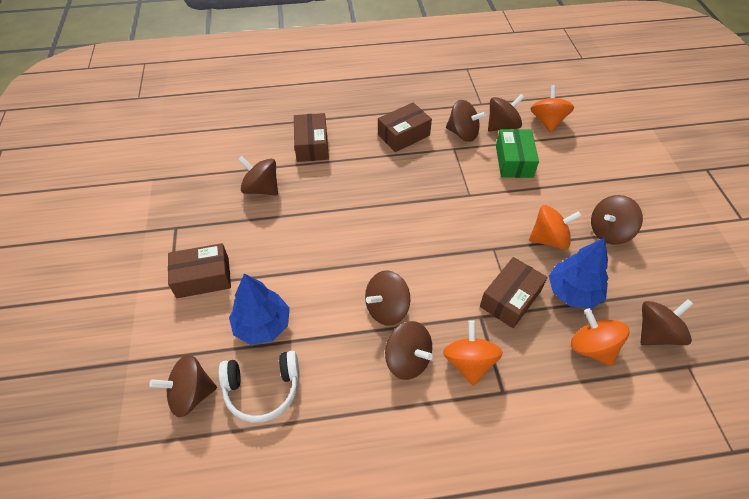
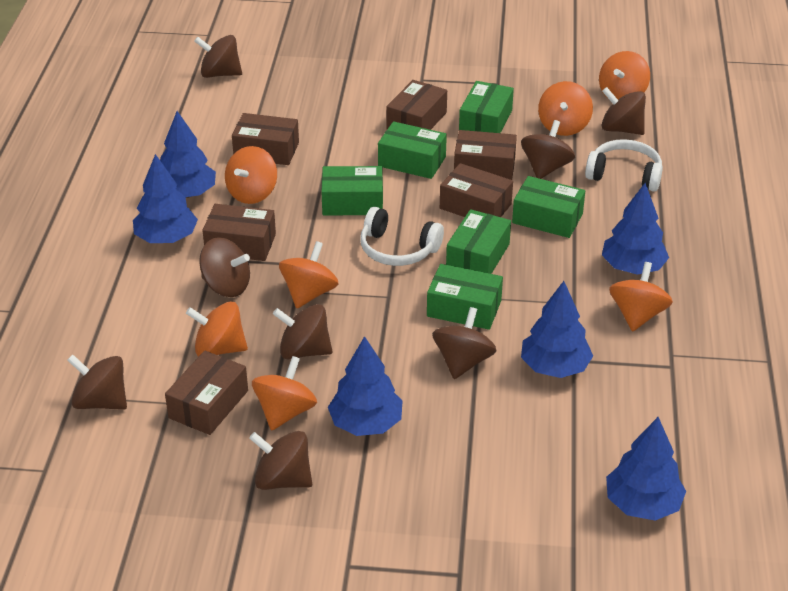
blue tree: [229,273,290,345] [549,238,609,309] = 2 -> [133,154,198,243] [160,111,216,198] [328,336,403,436] [521,281,593,378] [602,183,669,275] [606,417,686,521] = 6
brown box: [168,243,231,298] [294,113,329,162] [378,102,432,152] [480,257,548,328] = 4 -> [165,350,248,435] [202,204,276,261] [232,113,299,165] [386,80,447,130] [440,163,513,217] [454,130,517,180] = 6
green box: [496,129,539,178] = 1 -> [321,166,383,215] [378,121,447,179] [427,264,503,330] [446,209,511,274] [459,81,514,133] [512,176,585,238] = 6
orange spinning top: [443,320,503,386] [529,205,581,249] [530,85,574,133] [571,308,629,366] = 4 -> [186,301,248,357] [225,146,277,204] [252,356,317,431] [279,241,339,308] [538,81,593,136] [599,51,650,99] [609,262,673,332] = 7
white headphones: [218,351,299,423] = 1 -> [360,207,444,266] [585,139,663,192] = 2

